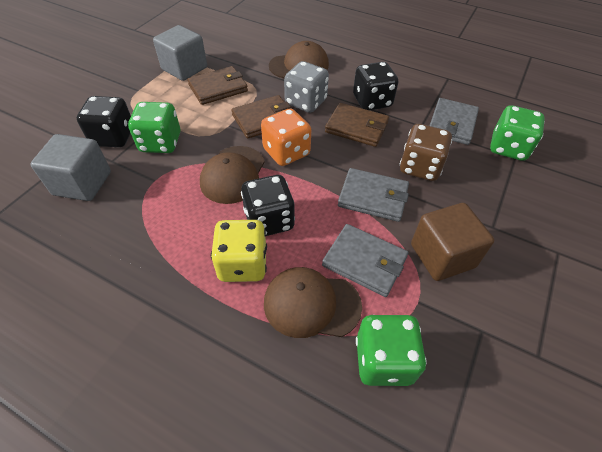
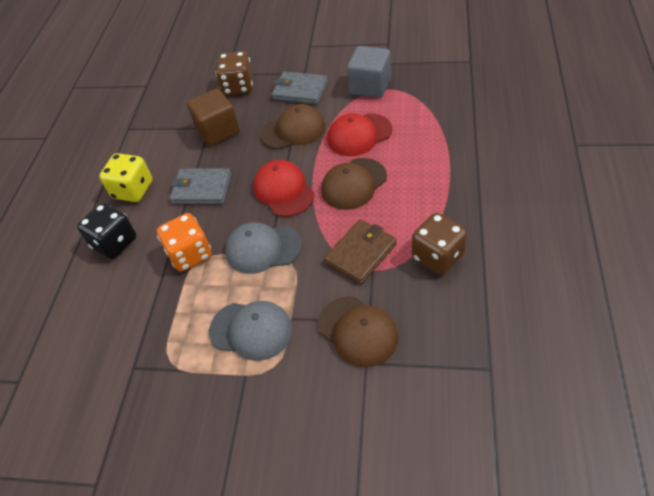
black dice: [77,96,131,147] [241,175,295,236] [353,62,398,110] = 3 -> [77,203,136,259] = 1
brown dice: [400,124,452,181] = 1 -> [216,52,253,95] [412,213,467,275] = 2
brown wallet: [187,66,248,105] [231,95,291,139] [325,103,389,147] = 3 -> [324,219,397,284] = 1
green dice: [128,102,180,153] [356,315,427,386] [490,105,545,161] = 3 -> none = 0
grey cap: none = 0 -> [209,301,293,361] [225,222,302,274] = 2
grey cube: [30,134,111,201] [153,25,207,81] = 2 -> [347,46,391,98] = 1
grey dice: [284,61,329,113] = 1 -> none = 0
grey wallet: [322,224,408,297] [338,168,409,222] [429,98,479,145] = 3 -> [170,168,231,204] [272,71,328,104] = 2
red cap: none = 0 -> [253,160,314,217] [327,113,392,156] = 2

